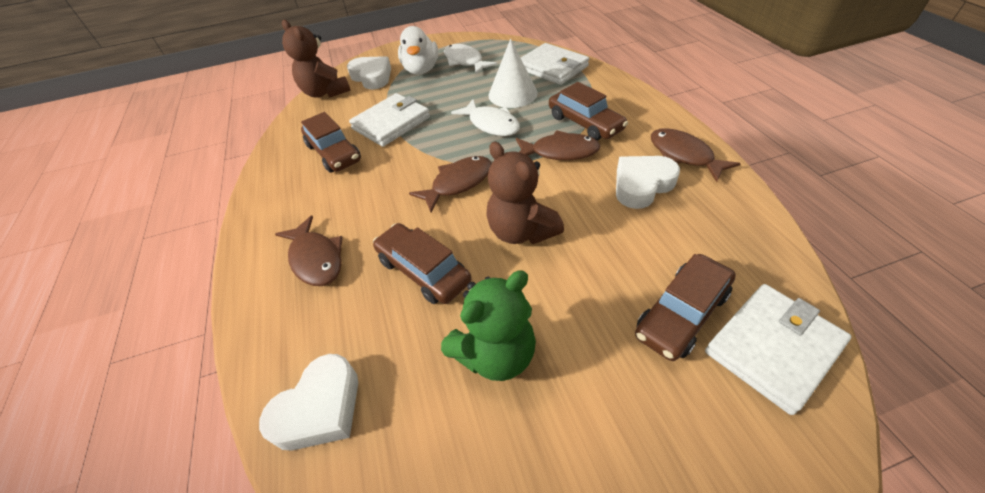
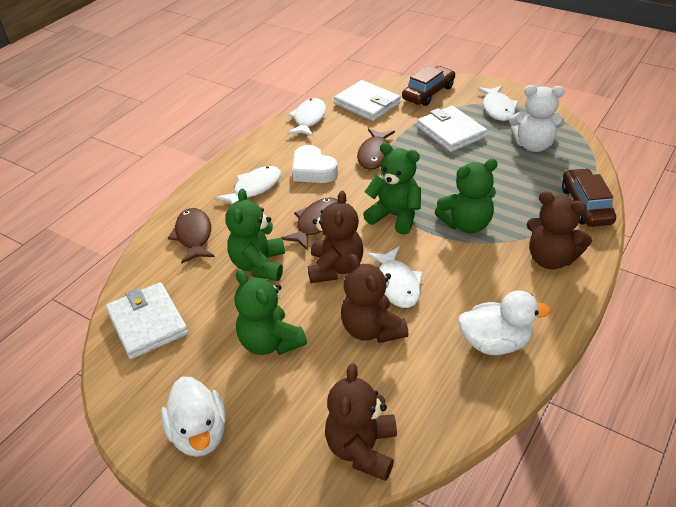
brown car: [301,112,361,173] [373,223,472,304] [549,82,628,141] [635,254,736,361] = 4 -> [402,65,455,106] [562,168,616,227] = 2
brown fish: [275,216,343,286] [409,156,492,212] [516,130,601,160] [651,128,741,182] = 4 -> [168,208,215,264] [281,197,338,251] [357,128,395,170] = 3
brown teddy bear: [282,20,350,98] [486,142,564,244] = 2 -> [308,190,363,283] [325,363,397,481] [341,254,409,343] [526,191,592,269] = 4
green teddy bear: [441,270,536,381] = 1 -> [226,189,285,281] [235,270,307,355] [363,143,421,234] [435,159,498,233] = 4
white cone: [488,39,538,108] = 1 -> none = 0
white duck: [398,26,438,74] = 1 -> [161,377,226,457] [458,291,551,355] = 2
white fish: [444,44,497,74] [451,99,520,136] = 2 -> [215,166,281,204] [287,98,326,137] [367,247,423,308] [477,86,519,121] = 4
white heart: [259,354,358,451] [347,56,391,89] [616,156,680,209] = 3 -> [292,145,338,183] = 1
white teddy bear: none = 0 -> [509,85,565,152] = 1

